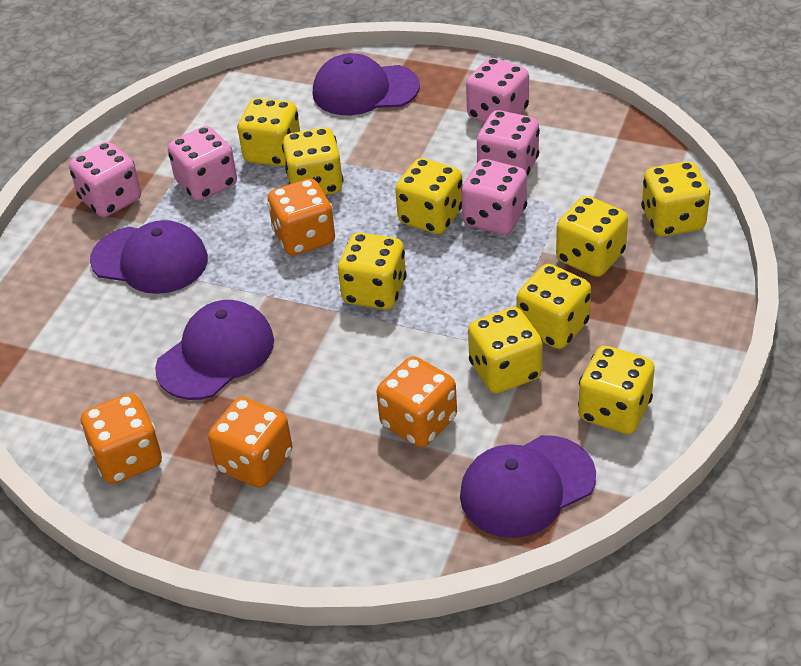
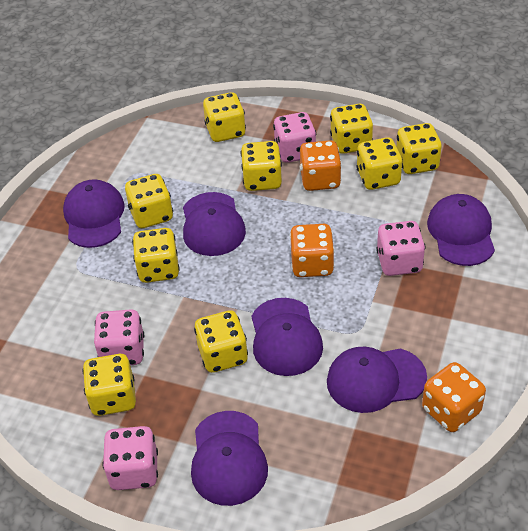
orange dice: [80,393,162,484] [208,397,292,488] [267,179,335,256] [377,356,457,447] = 4 -> [290,224,335,277] [300,140,342,191] [422,362,486,432] = 3
pink dice: [69,142,141,217] [168,126,237,201] [461,159,527,235] [466,58,529,123] [477,110,540,176] = 5 -> [94,309,144,365] [102,426,158,490] [273,112,316,163] [376,221,426,276] = 4
purple cap: [90,220,208,294] [155,300,274,400] [313,53,420,115] [460,435,596,538] = 4 -> [63,179,125,248] [183,192,246,256] [191,411,268,506] [251,298,323,376] [327,347,427,413] [427,194,495,266] = 6

